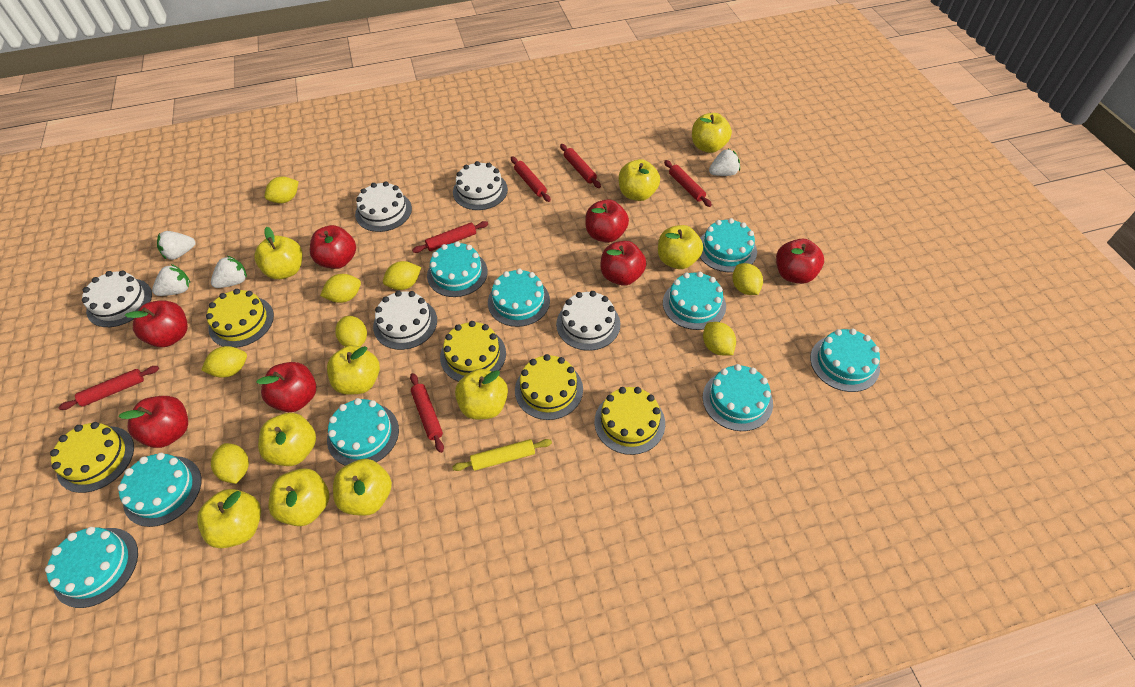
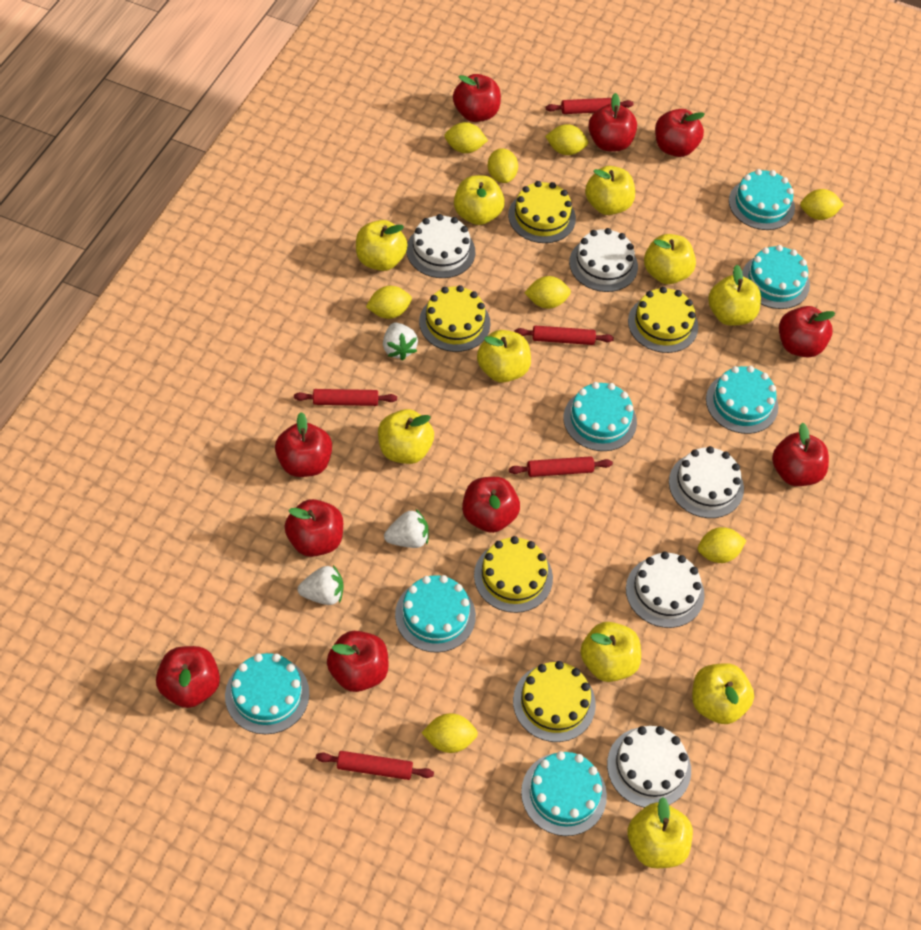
red apple: [118,396,188,448] [125,300,188,347] [256,362,316,412] [310,225,356,269] [585,199,629,243] [600,241,646,286] [776,239,824,284] = 7 -> [156,646,220,708] [275,412,332,477] [285,499,343,557] [327,631,389,692] [453,74,501,122] [462,477,520,533] [588,93,637,151] [655,109,705,157] [772,423,829,486] [779,306,835,357] = 10
red rolling pin: [59,366,159,410] [410,373,444,453] [412,221,488,253] [511,156,551,202] [560,144,601,188] [664,160,712,207] = 6 -> [294,389,397,406] [316,751,434,780] [509,456,613,477] [515,326,614,345] [546,98,634,114] = 5
turquoise cake: [45,527,138,608] [118,453,201,527] [327,398,399,466] [427,241,488,297] [488,269,550,327] [663,271,726,330] [700,218,757,272] [703,364,773,431] [810,328,880,392] = 9 -> [225,653,309,734] [395,575,476,653] [521,751,607,836] [563,382,637,451] [706,366,778,434] [729,169,795,230] [742,245,810,309] = 7
white strawberry: [152,264,190,296] [157,231,196,260] [211,256,247,288] [709,149,740,176] = 4 -> [298,565,344,605] [383,323,418,360] [384,509,429,548] = 3
yellow rolling pin: [452,439,552,471] = 1 -> none = 0

